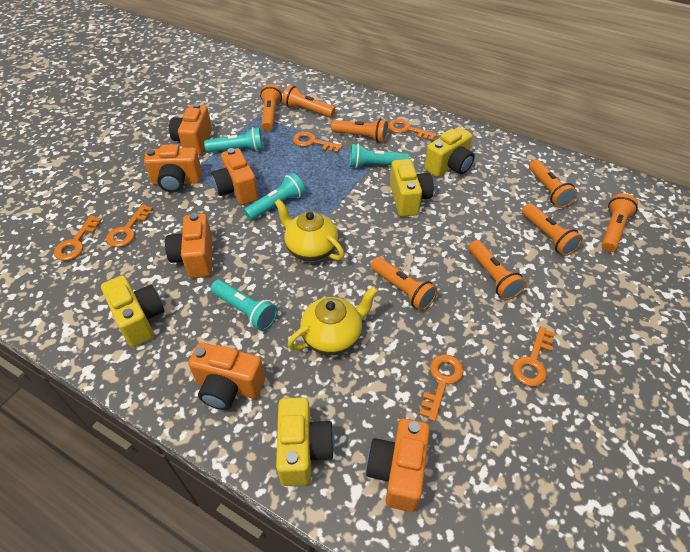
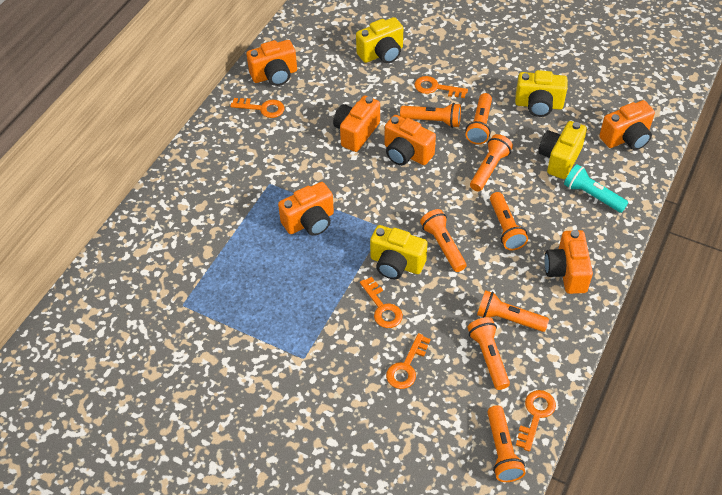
orange key: [54,216,102,261] [106,204,153,247] [293,132,343,153] [388,119,437,141] [419,354,464,421] [512,326,555,386] = 6 -> [230,98,284,118] [360,277,403,328] [386,333,431,389] [414,76,468,98] [516,390,556,451] = 5
turquoise flashlight: [204,127,264,152] [211,280,278,331] [244,173,305,220] [350,144,409,168] = 4 -> [564,164,628,213] = 1
yellow teapot: [274,199,344,262] [287,286,378,355] = 2 -> none = 0

